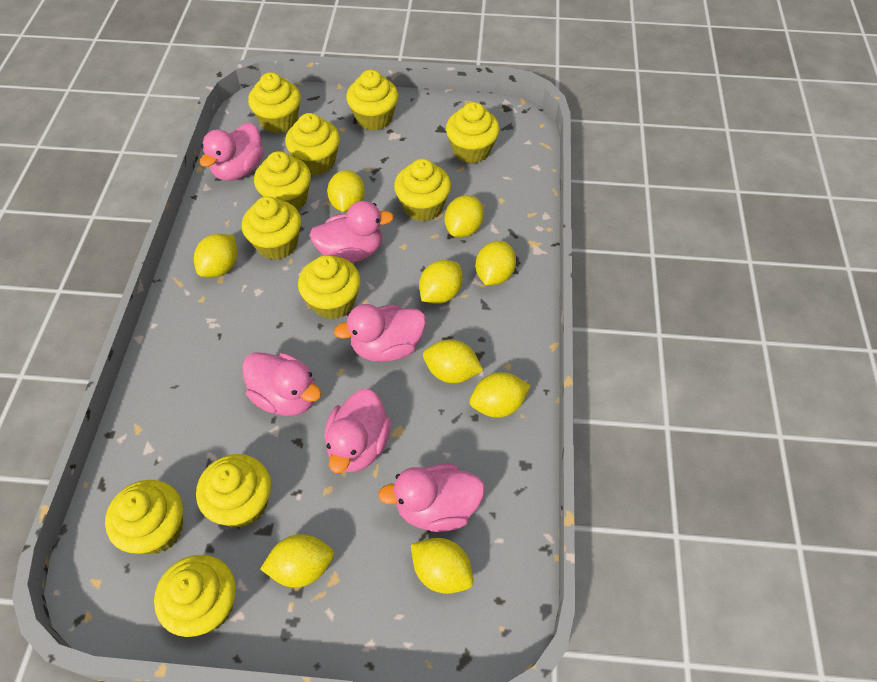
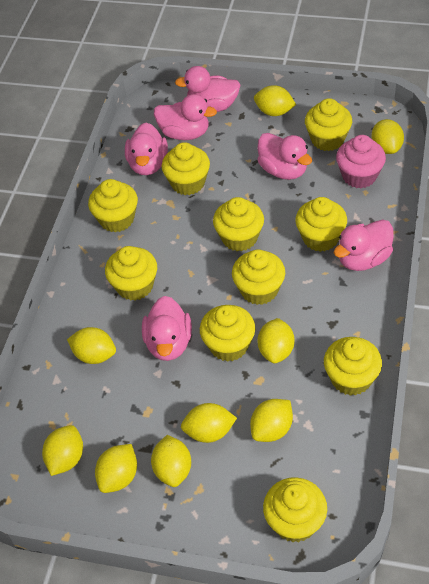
pink cupcake: none = 0 -> [336,135,386,188] = 1
yellow cupcake: [105,480,183,555] [154,555,236,637] [196,454,271,528] [242,196,301,260] [248,72,301,133] [254,151,311,210] [285,113,340,175] [298,255,361,319] [346,70,398,130] [394,159,451,221] [446,102,500,164] = 11 -> [88,179,138,232] [105,246,157,301] [162,142,210,195] [200,305,255,362] [213,197,264,251] [232,249,285,305] [263,477,327,542] [295,197,347,252] [305,98,352,151] [324,337,382,396] = 10

